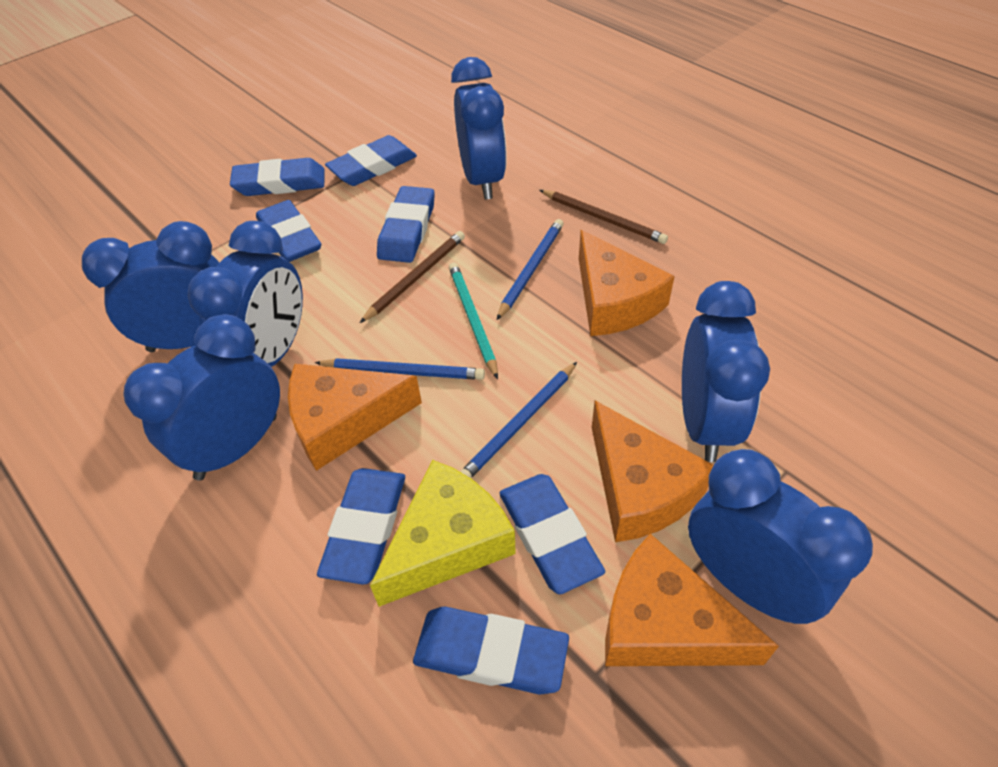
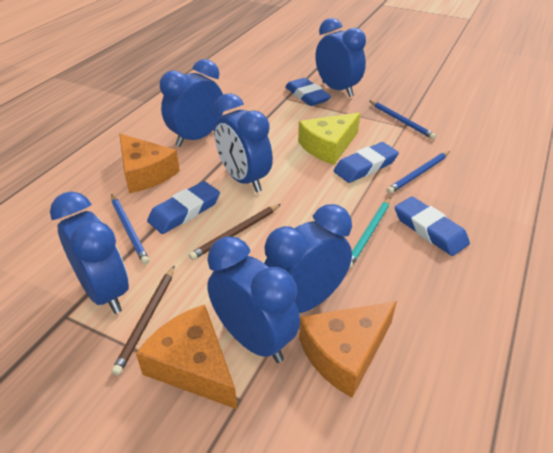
blue eraser: [230,158,325,196] [256,200,321,262] [317,468,405,584] [325,135,417,186] [377,186,435,263] [413,607,569,694] [500,474,605,594] = 7 -> [147,181,220,234] [285,78,331,106] [334,142,399,183] [395,196,470,256] = 4
orange cheese: [288,364,422,471] [579,230,675,336] [592,401,714,542] [605,534,779,666] = 4 -> [119,134,180,193] [136,304,237,409] [299,301,397,398] = 3

